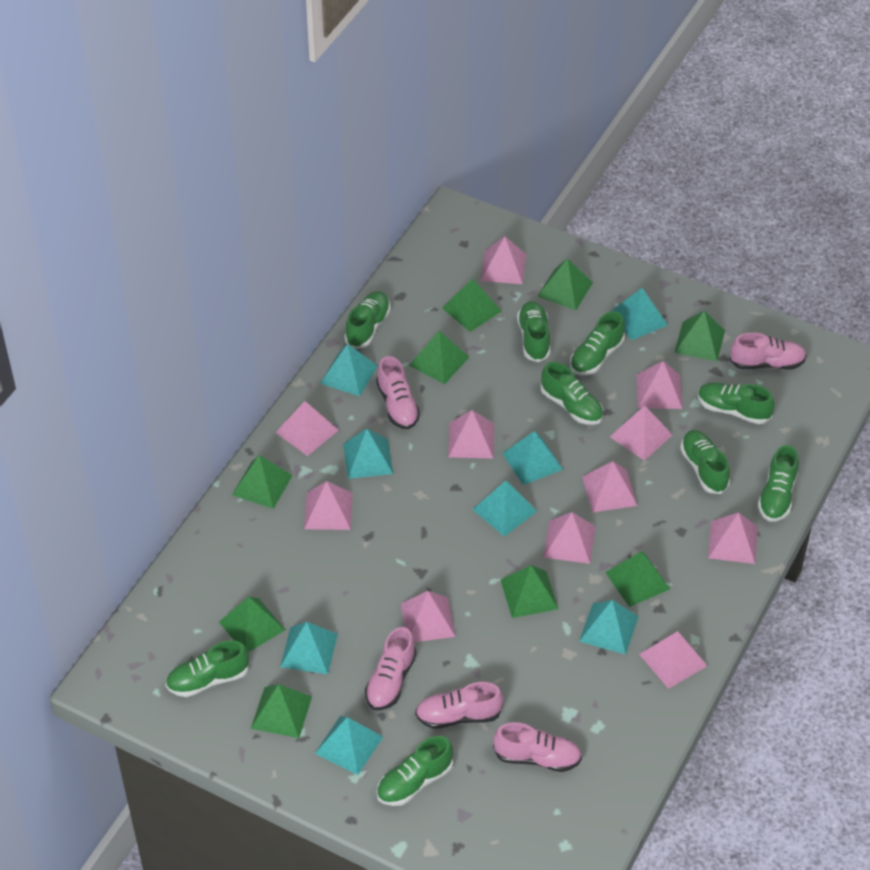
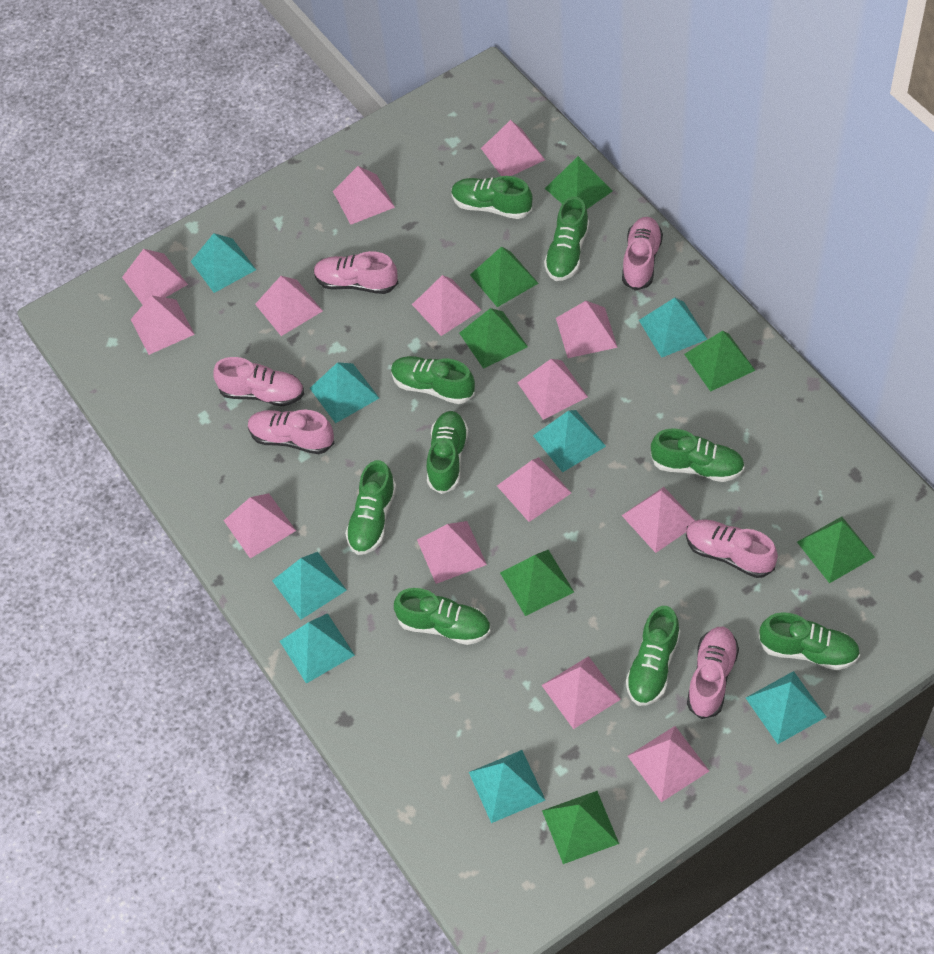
green pyramid: [219,597,285,652] [232,455,293,509] [251,684,312,738] [409,331,469,384] [442,279,502,332] [500,565,558,618] [537,258,593,310] [605,551,670,607] [674,311,725,361] = 9 -> [459,308,528,369] [470,246,539,307] [500,550,574,616] [542,791,619,864] [545,156,613,209] [684,331,756,392] [797,517,875,583] = 7
pink pyramid: [275,401,338,456] [304,481,353,530] [401,591,456,642] [448,410,494,459] [481,236,526,284] [543,512,596,564] [582,461,638,512] [610,406,672,461] [636,361,682,409] [639,631,707,689] [708,512,758,564] = 11 -> [122,249,188,305] [131,295,195,355] [223,493,296,559] [255,276,323,336] [333,166,395,225] [412,275,481,336] [417,521,487,584] [481,120,545,176] [497,457,571,522] [517,359,588,420] [542,656,621,729] [556,301,618,358] [622,487,695,553] [628,726,709,802] = 14
pink shoe: [365,627,417,710] [376,356,420,429] [415,682,503,729] [493,722,582,772] [730,332,807,370] = 5 -> [213,357,304,406] [248,410,335,454] [314,251,398,294] [622,217,663,291] [686,519,778,578] [687,627,739,719] = 6

